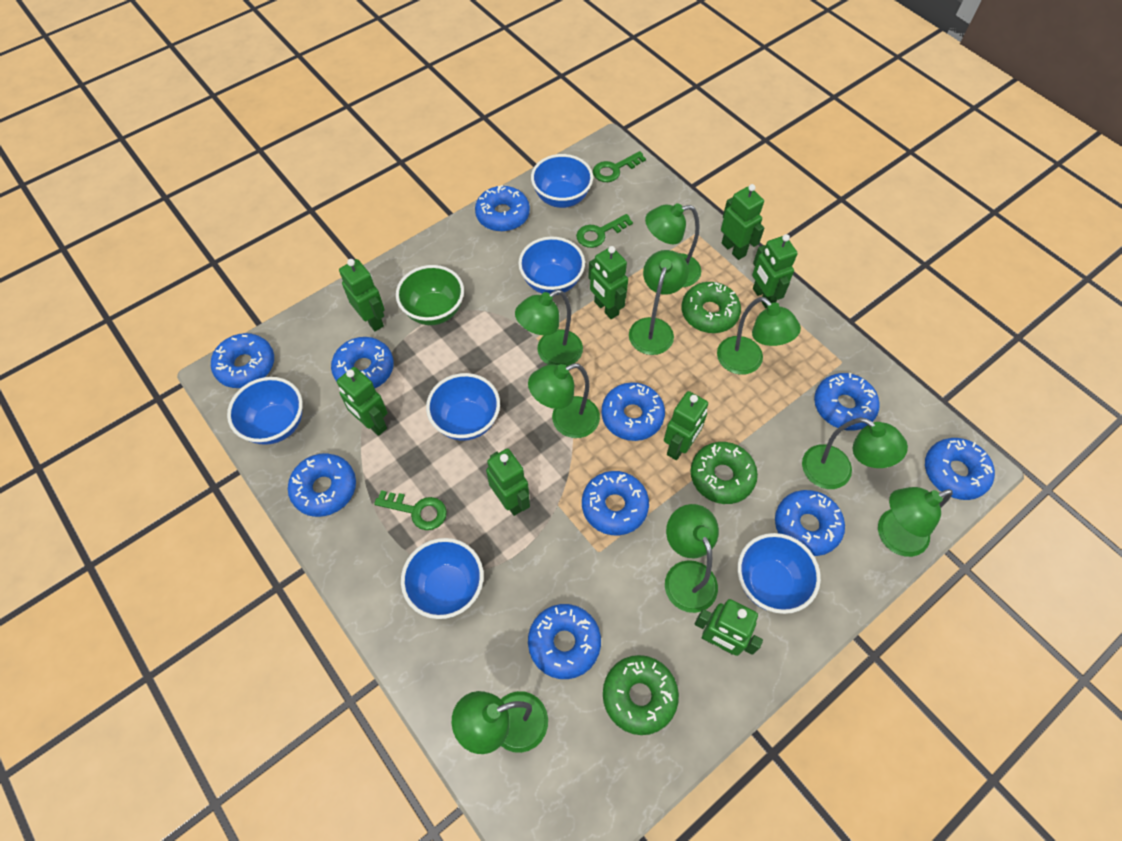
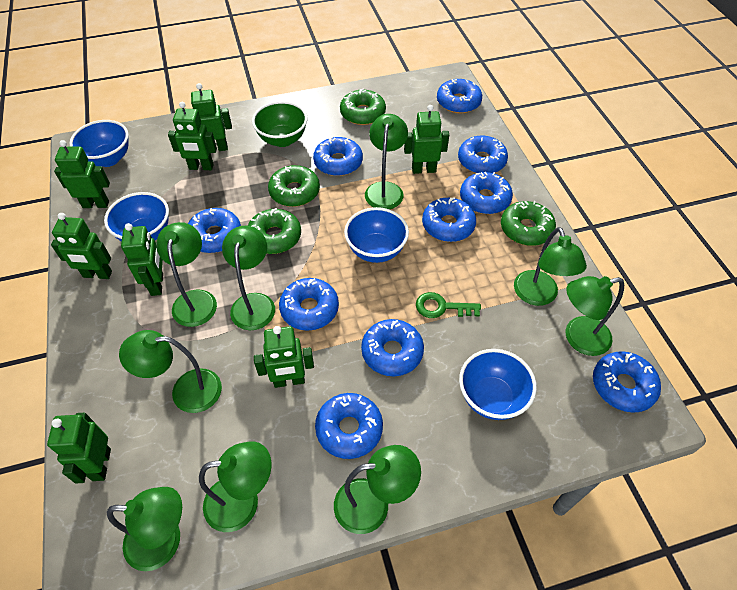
blue bowl: [227,377,303,445] [401,538,484,619] [426,373,500,441] [518,237,585,295] [531,154,593,208] [738,533,821,614] = 6 -> [69,120,129,167] [104,192,169,242] [344,207,409,263] [459,349,537,420] = 4
green donut: [603,655,679,735] [682,282,741,333] [690,442,758,504] = 3 -> [248,208,301,254] [268,165,320,207] [340,89,386,125] [501,201,556,246] = 4
green key: [374,490,447,530] [576,214,633,248] [593,151,646,182] = 3 -> [416,292,481,318] = 1

